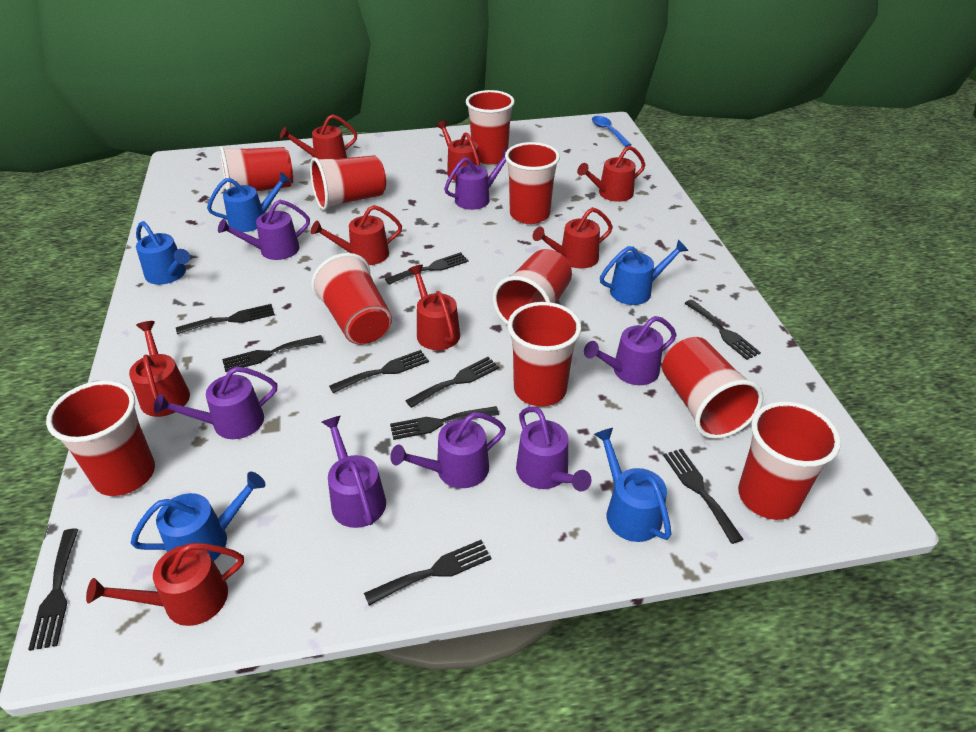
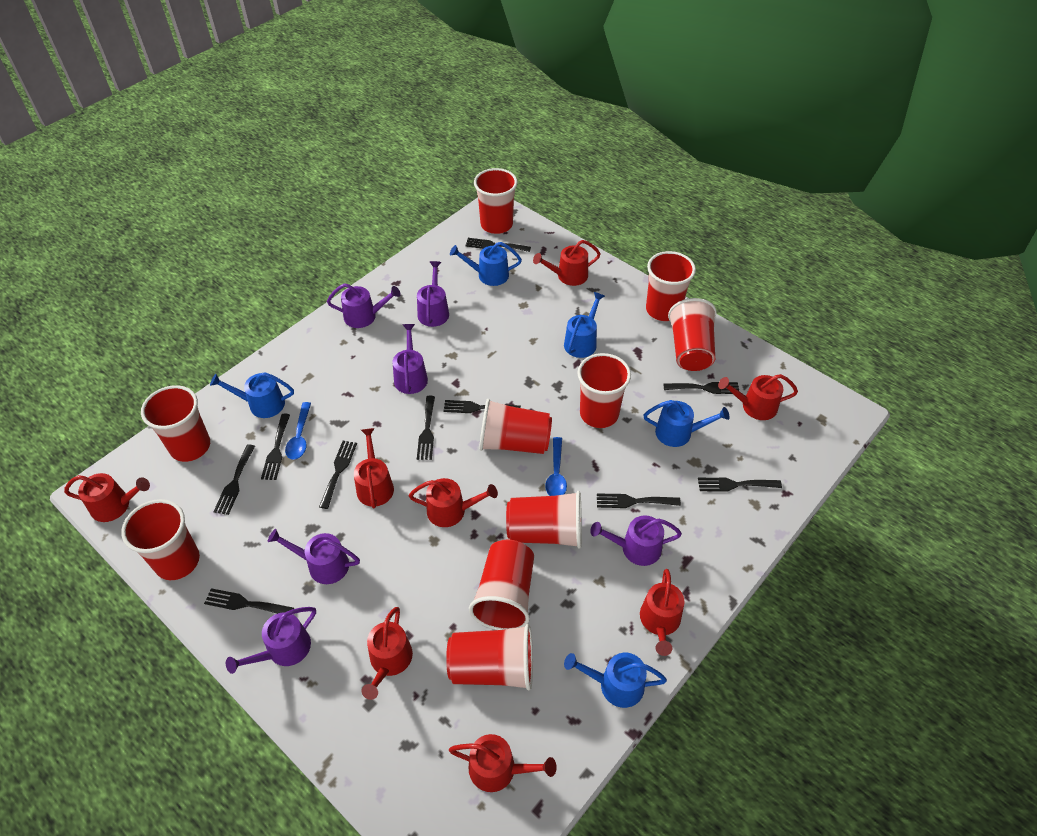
blue spoon: [592,116,632,147] = 1 -> [285,402,311,460] [545,437,567,496] = 2
purple watering can: [154,367,277,439] [218,200,310,260] [322,416,386,528] [390,412,506,488] [444,149,506,210] [516,406,591,491] [584,316,677,385] = 7 -> [226,607,316,674] [268,529,360,584] [327,283,401,328] [392,324,428,394] [417,261,449,327] [590,515,682,566] = 6

